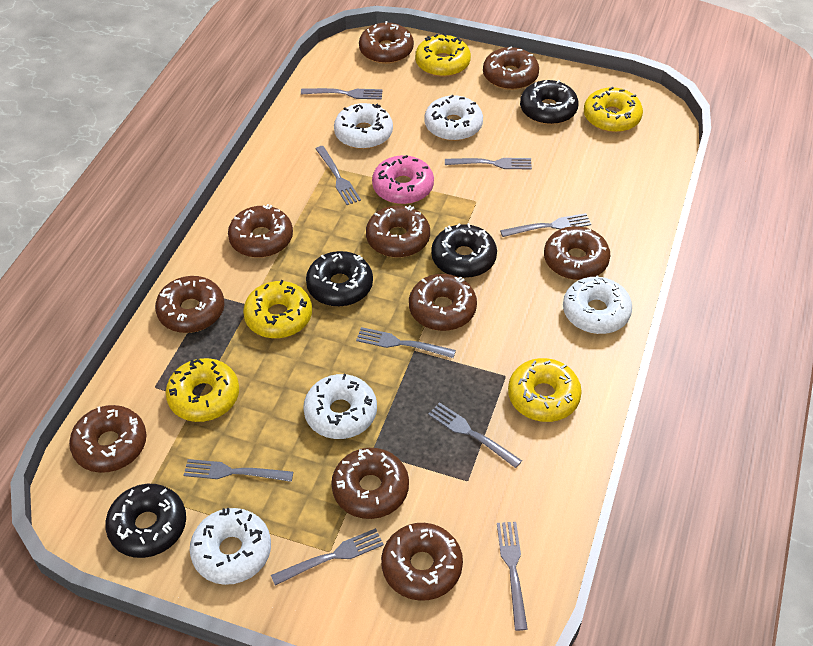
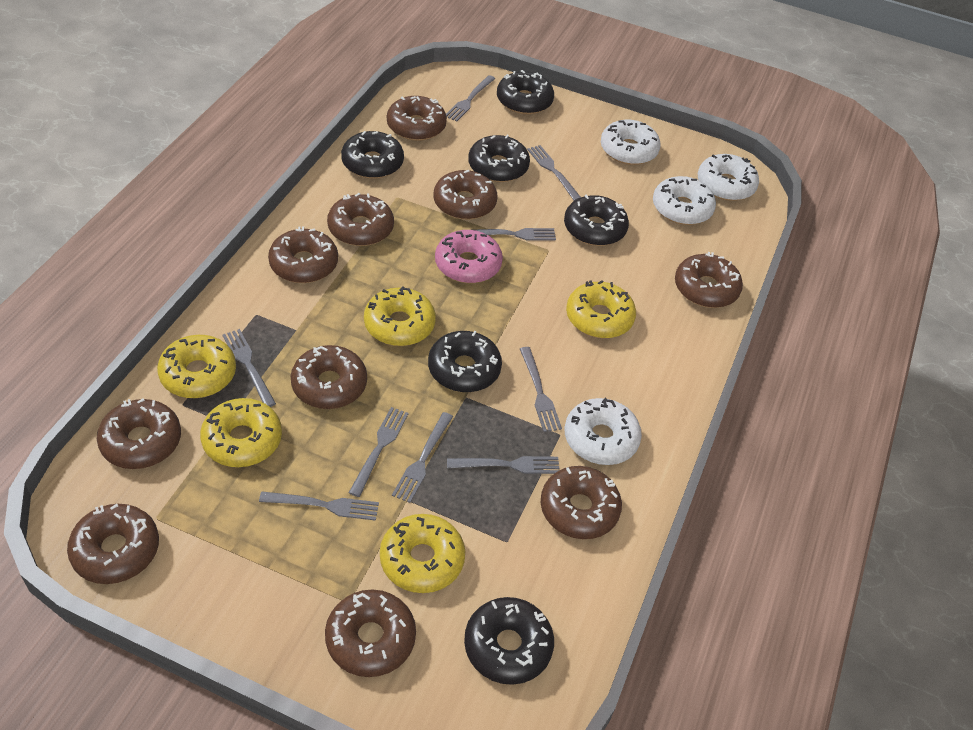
black donut: [105,484,186,558] [306,251,373,307] [431,223,497,278] [520,80,579,125] = 4 -> [341,131,404,179] [428,331,502,392] [464,597,554,685] [468,135,530,182] [497,70,554,114] [564,195,629,246] = 6
white donut: [190,508,271,585] [303,374,377,439] [334,103,393,149] [424,95,483,141] [563,276,632,334] = 5 -> [565,398,642,465] [601,120,661,165] [653,176,716,225] [698,154,759,201] = 4

